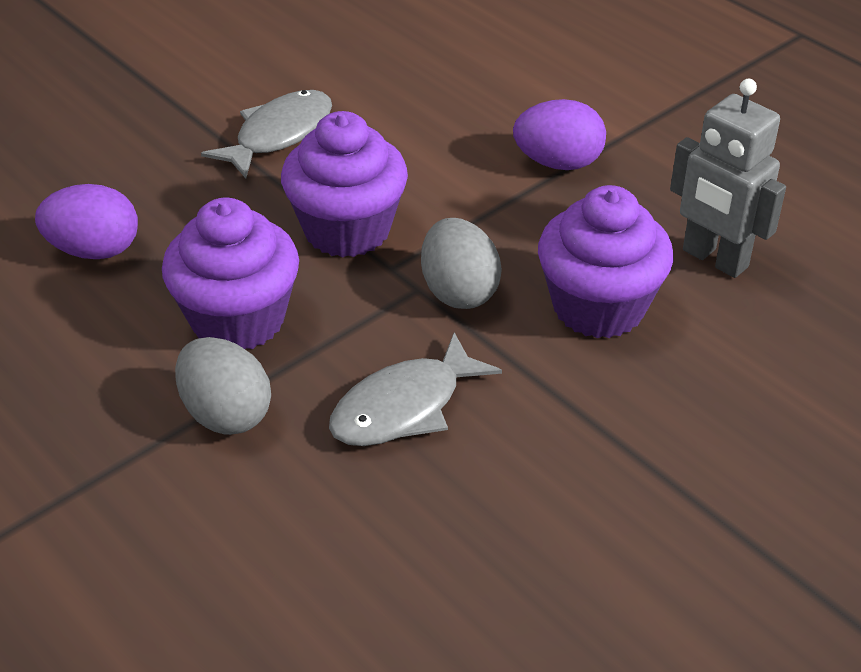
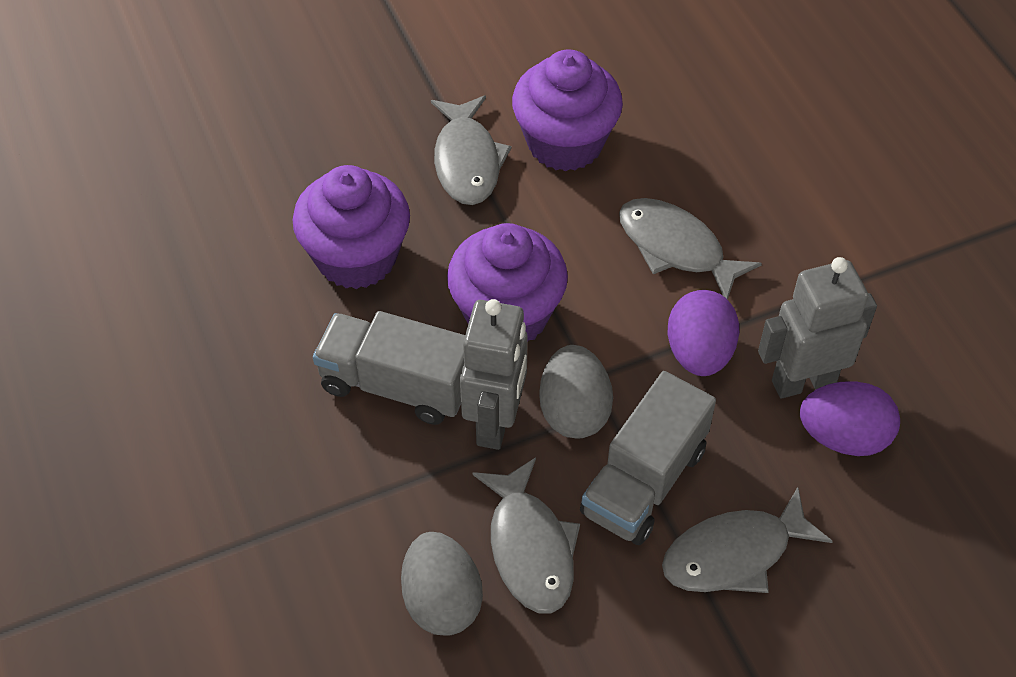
grey fish: [201,90,332,178] [329,332,502,446] = 2 -> [431,95,512,205] [472,457,580,613] [619,198,762,300] [662,487,833,593] = 4
grey robot: [670,79,786,278] = 1 -> [460,299,528,450] [758,257,877,398] = 2
grey truck: none = 0 -> [313,311,465,425] [580,371,716,545] = 2

